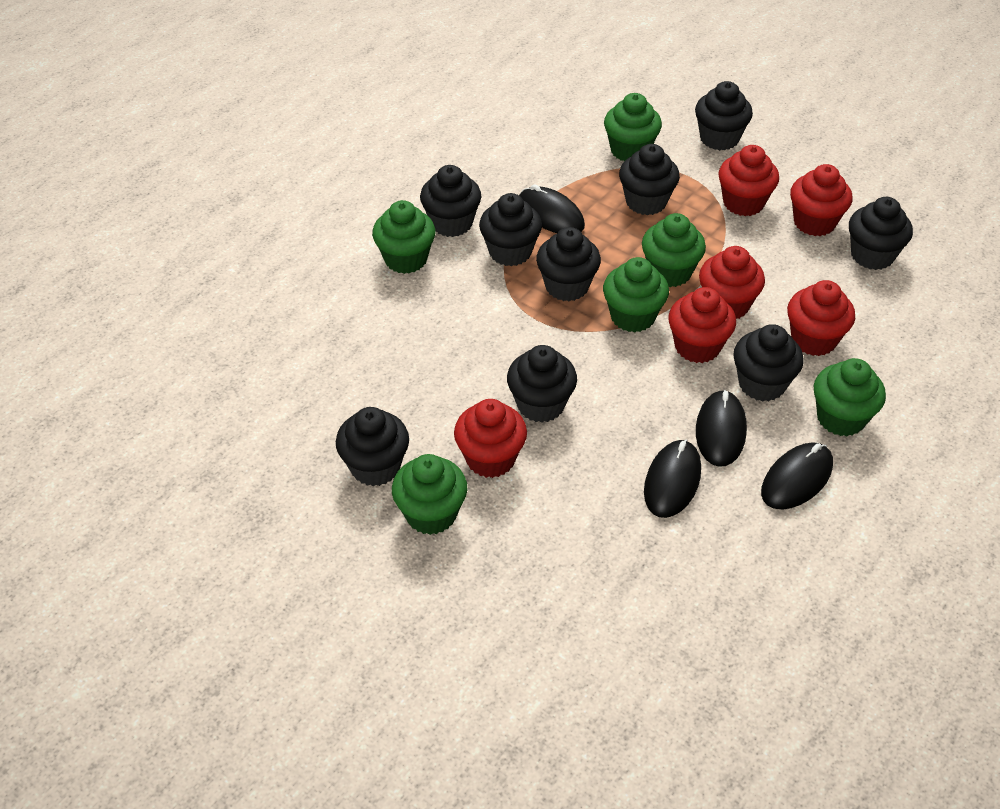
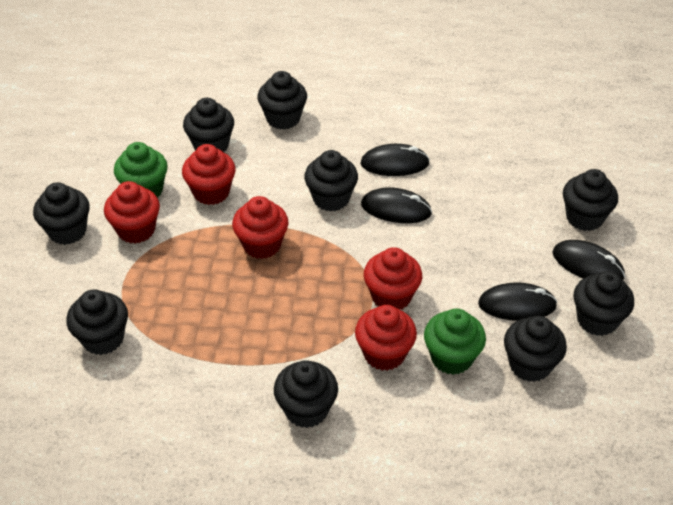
green cupcake: [372,200,435,274] [392,454,467,535] [603,257,669,333] [604,93,662,161] [642,213,706,287] [814,358,886,436] = 6 -> [114,142,168,198] [424,309,486,375] = 2
red cupcake: [454,399,527,478] [668,287,736,363] [699,246,765,319] [718,145,779,216] [787,280,855,356] [790,164,852,236] = 6 -> [104,181,160,244] [182,144,236,205] [232,196,288,259] [355,305,417,371] [364,247,422,310] = 5

